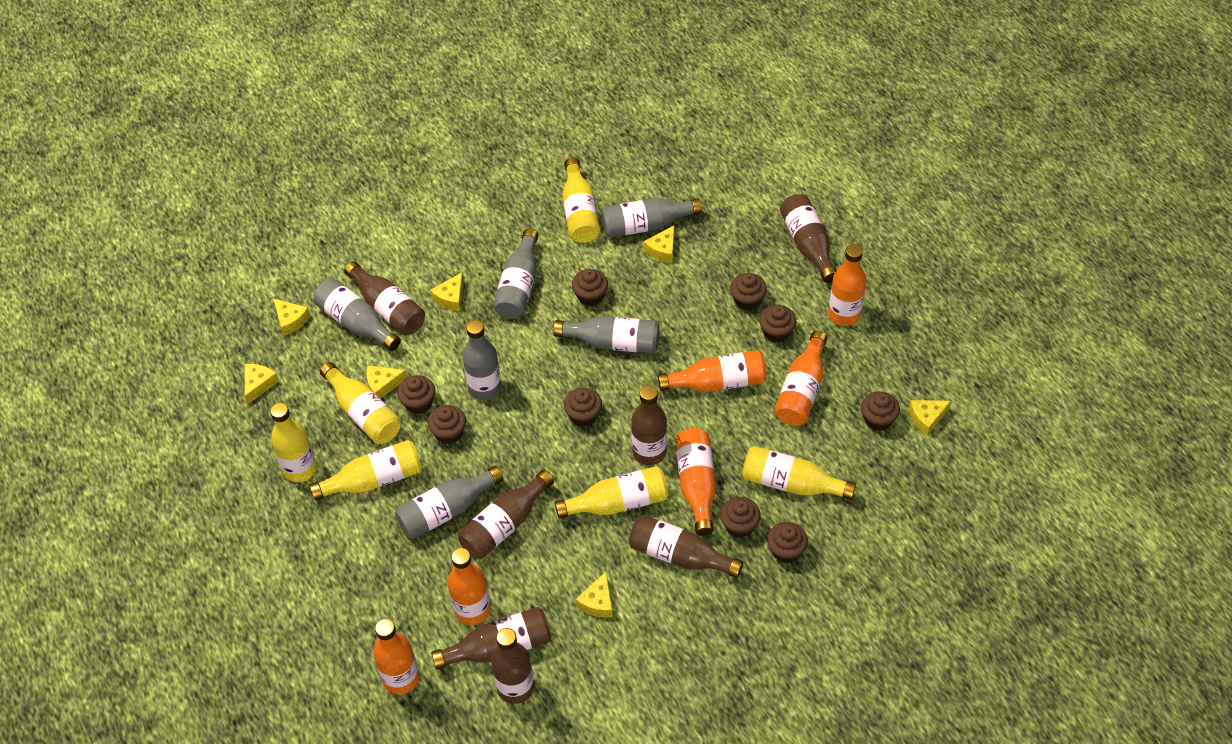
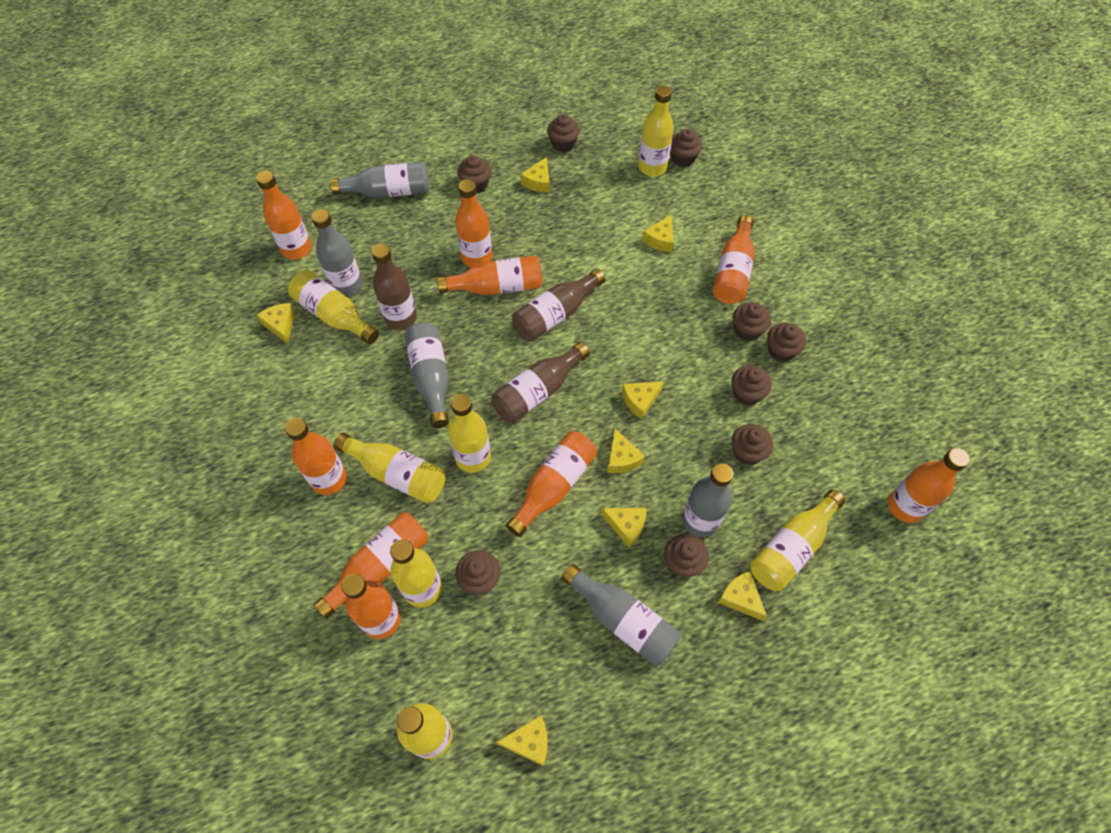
brown bottle: [344,261,425,335] [431,607,551,670] [458,470,554,559] [491,628,534,704] [629,515,743,578] [631,385,667,465] [780,194,836,283] = 7 -> [371,243,417,330] [491,342,590,423] [512,269,605,341] = 3
grey bottle: [313,278,401,351] [395,466,503,539] [463,320,501,401] [493,229,538,319] [553,316,660,353] [601,198,702,238] = 6 -> [312,209,363,297] [330,162,430,198] [405,323,449,428] [561,564,680,666] [682,463,733,537] = 5
orange bottle: [373,619,420,695] [448,548,490,625] [658,350,767,392] [675,428,716,536] [774,330,828,426] [828,244,866,326] = 6 -> [256,171,312,260] [285,418,347,495] [314,512,428,619] [341,574,401,639] [437,256,542,295] [455,179,492,267] [506,431,597,537] [713,215,755,304] [888,448,970,523] = 9
yellow bottle: [270,403,317,482] [309,440,422,501] [320,362,401,444] [555,466,668,519] [562,157,600,243] [742,446,856,500] = 6 -> [288,270,379,344] [333,433,446,503] [390,539,442,608] [397,703,453,759] [448,394,491,473] [638,86,674,176] [750,489,845,591] = 7
yellow cheese: [245,364,279,404] [273,298,310,336] [366,365,407,399] [430,273,464,311] [576,572,613,617] [644,226,674,263] [909,400,951,435] = 7 -> [257,303,295,344] [496,715,548,766] [520,157,550,192] [601,508,646,547] [607,428,645,473] [622,381,664,419] [642,215,674,252] [718,571,767,621] = 8

